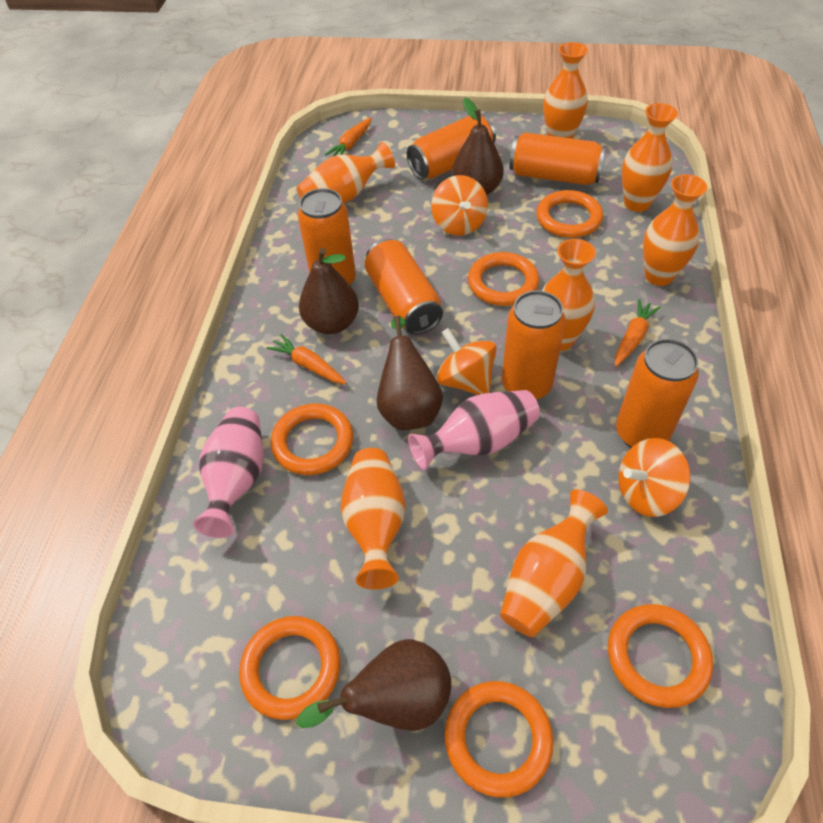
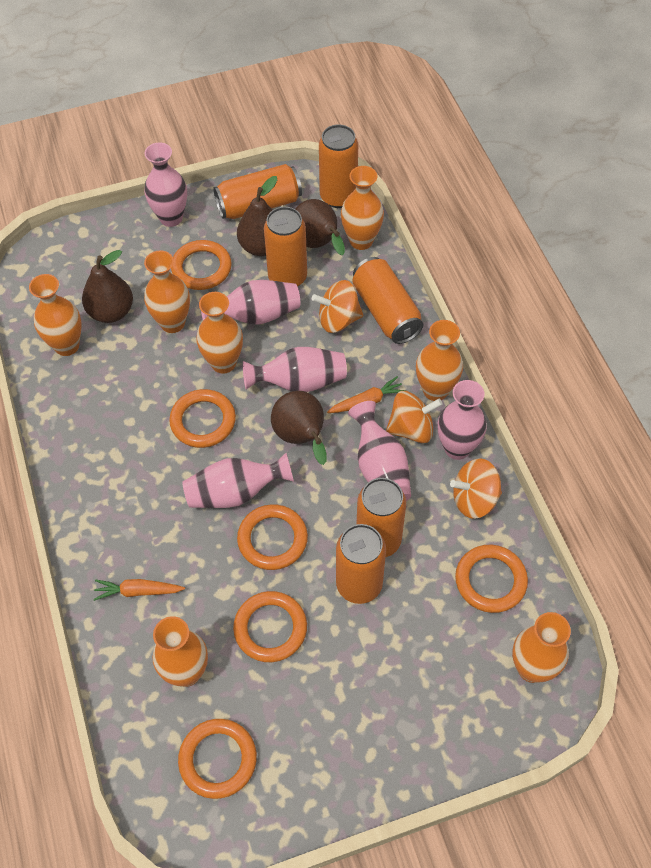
orange carrot: [266,334,347,384] [325,118,372,157] [615,299,661,367] = 3 -> [93,579,185,601] [327,376,406,413] = 2
pink vase: [193,407,263,538] [408,390,540,470] = 2 -> [144,142,187,227] [182,453,294,508] [200,280,300,325] [243,347,347,392] [348,401,411,501] [438,380,487,460] = 6

